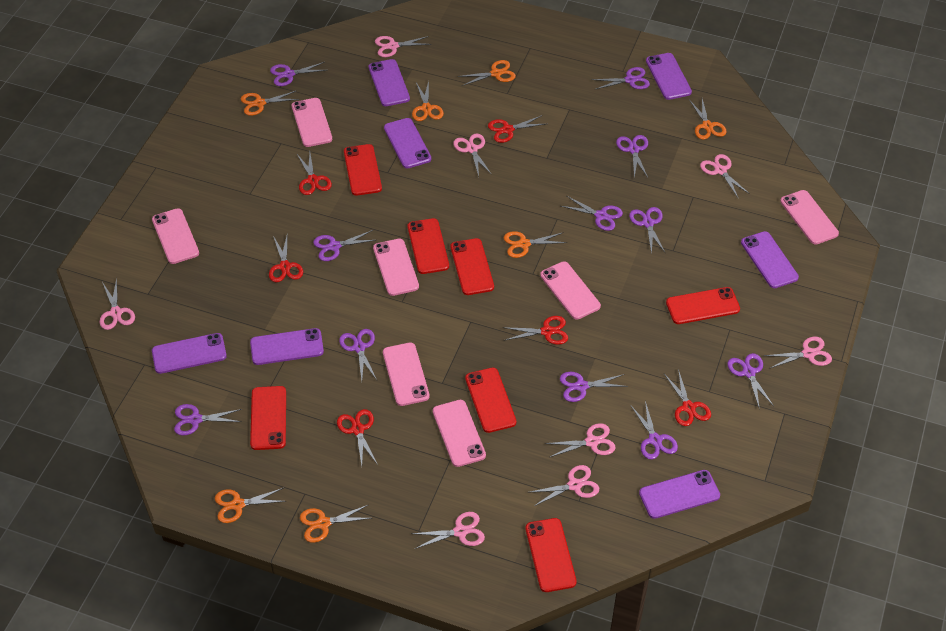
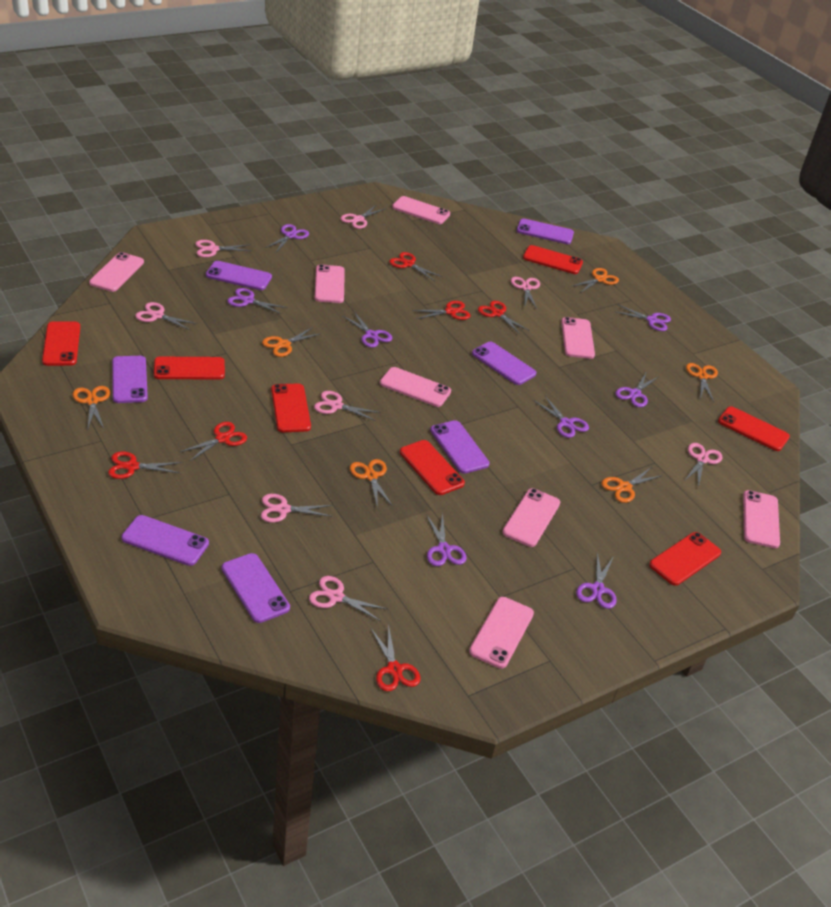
orange scissors: [215,488,286,523] [241,91,300,116] [300,505,372,543] [412,81,444,121] [457,60,516,86] [504,231,567,258] [689,99,726,140] = 7 -> [73,386,110,430] [262,327,322,357] [350,459,393,509] [572,268,619,293] [601,467,663,503] [686,363,718,402] = 6
pink phone: [152,208,199,264] [292,98,332,147] [373,239,419,296] [383,343,430,406] [433,400,486,467] [540,261,601,320] [780,190,839,244] = 7 -> [89,252,144,292] [314,264,345,303] [380,367,451,407] [392,196,450,224] [469,597,534,669] [502,488,560,547] [561,317,595,359] [743,490,780,548] = 8
purple scissors: [174,404,242,436] [270,62,327,86] [313,230,376,261] [339,329,377,380] [560,372,628,402] [561,196,623,231] [591,67,650,90] [616,135,648,178] [629,207,666,255] [631,401,678,459] [727,353,774,407] = 11 -> [227,288,288,314] [265,224,309,252] [343,312,392,348] [426,512,467,566] [535,396,589,438] [576,552,617,609] [614,305,671,331] [615,373,658,407] = 8

